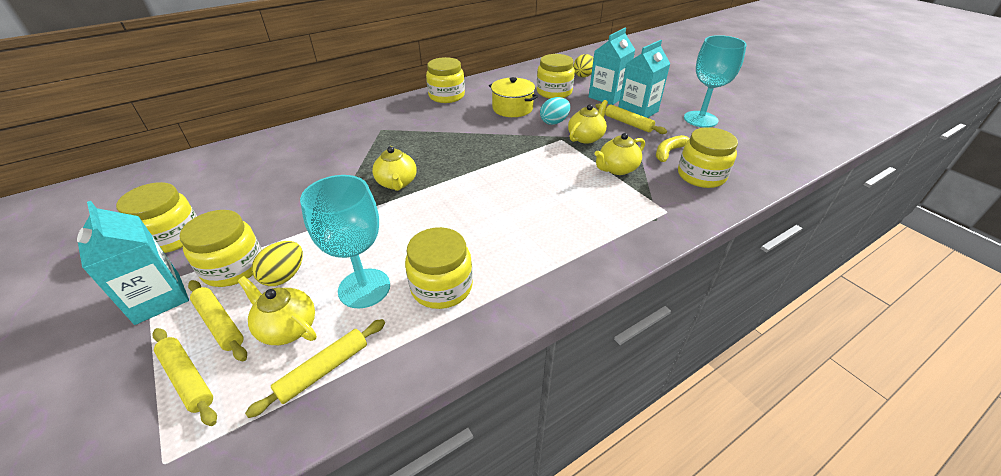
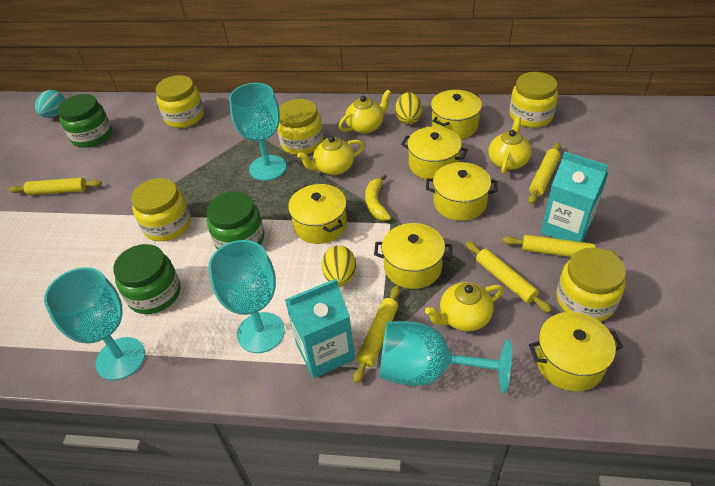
green jar: none = 0 -> [58,94,112,148] [113,244,181,314] [207,191,264,250] = 3
turquoise carton: [77,201,189,325] [589,28,635,105] [618,40,670,118] = 3 -> [285,279,355,378] [541,152,608,242] = 2
turquoise goblet: [300,175,390,308] [684,35,747,127] = 2 -> [44,267,145,380] [208,240,285,353] [229,83,286,181] [380,321,512,394] = 4
yellow jar: [116,182,197,253] [179,210,262,287] [405,227,473,309] [426,57,465,103] [537,54,575,99] [678,127,738,188] = 6 -> [131,178,191,241] [156,75,204,128] [277,99,323,155] [509,72,558,128] [556,247,626,322] = 5
yellow pot: [489,77,538,117] = 1 -> [288,184,347,244] [374,223,452,289] [401,126,468,179] [426,162,498,221] [431,90,482,139] [529,312,623,391] = 6
yellow rolling pin: [153,328,217,426] [188,280,247,361] [245,319,385,418] [595,103,667,134] = 4 -> [9,178,102,195] [353,285,400,384] [466,241,552,313] [502,235,617,257] [528,142,561,204] = 5

